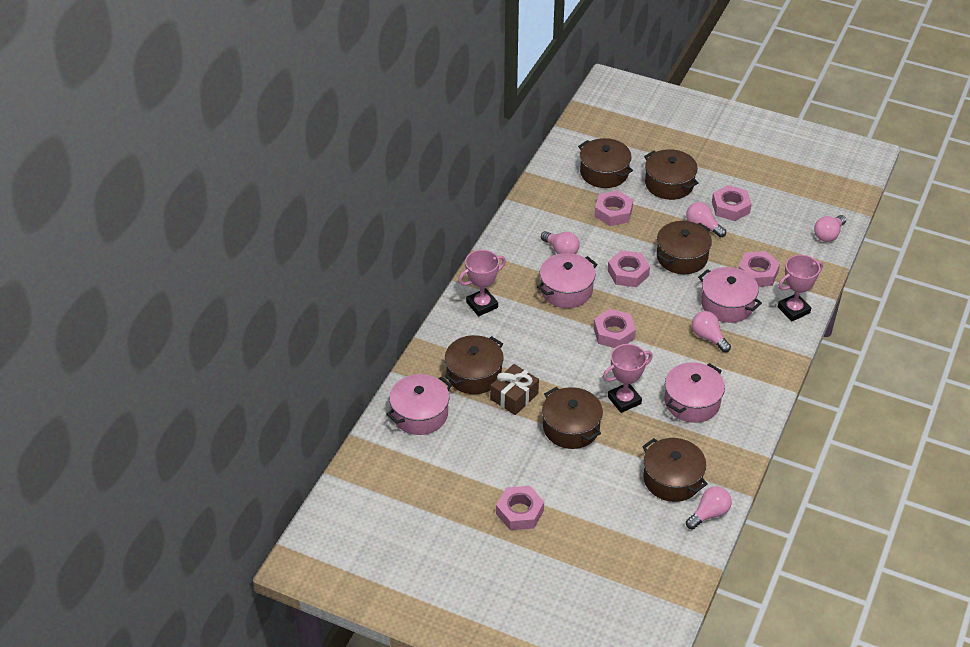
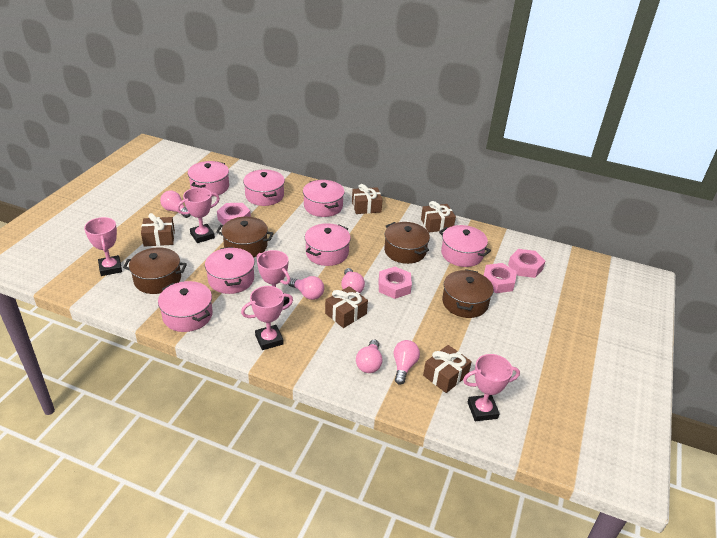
brown gift: [490,364,539,415] = 1 -> [141,213,175,247] [325,286,368,328] [352,184,383,214] [421,201,456,232] [423,345,472,393] = 5
brown pot: [444,335,504,394] [542,387,603,449] [578,138,633,188] [642,438,708,502] [644,149,699,200] [657,221,712,274] = 6 -> [123,247,187,294] [216,216,274,257] [384,222,430,264] [442,269,493,318] = 4
pink nut: [496,486,544,530] [593,309,636,348] [594,190,633,226] [608,250,650,287] [712,185,752,221] [738,251,780,287] = 6 -> [217,203,251,225] [379,267,412,299] [484,263,517,293] [508,249,545,278] = 4
pink pot: [386,374,452,435] [537,253,598,308] [664,362,725,423] [698,267,762,323] = 4 -> [158,281,213,332] [188,161,229,197] [205,247,255,294] [243,170,285,206] [303,180,345,217] [305,223,351,266] [439,225,491,267] = 7
pink trophy: [458,250,506,316] [603,344,653,413] [778,255,823,321] = 3 -> [84,217,122,276] [177,188,220,243] [241,286,293,350] [256,250,291,306] [463,354,520,421] = 5

